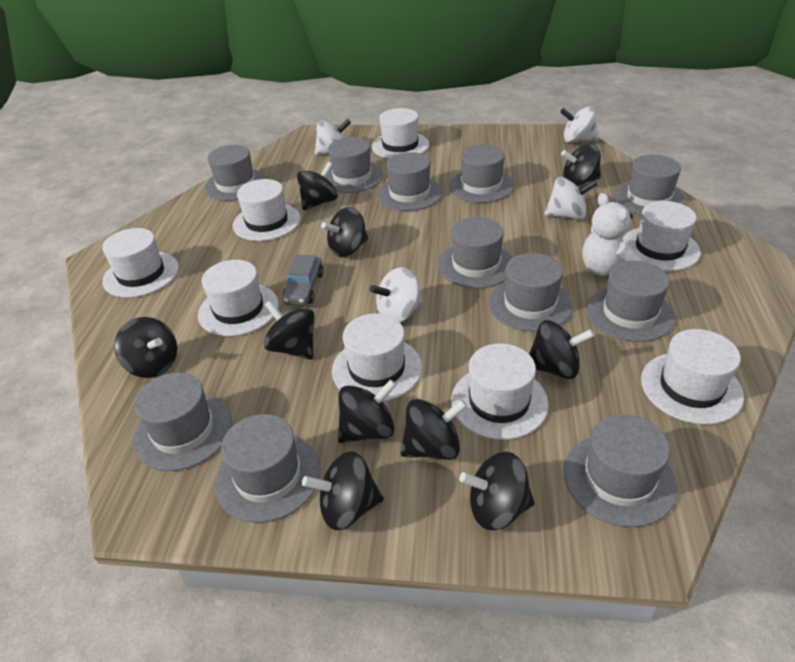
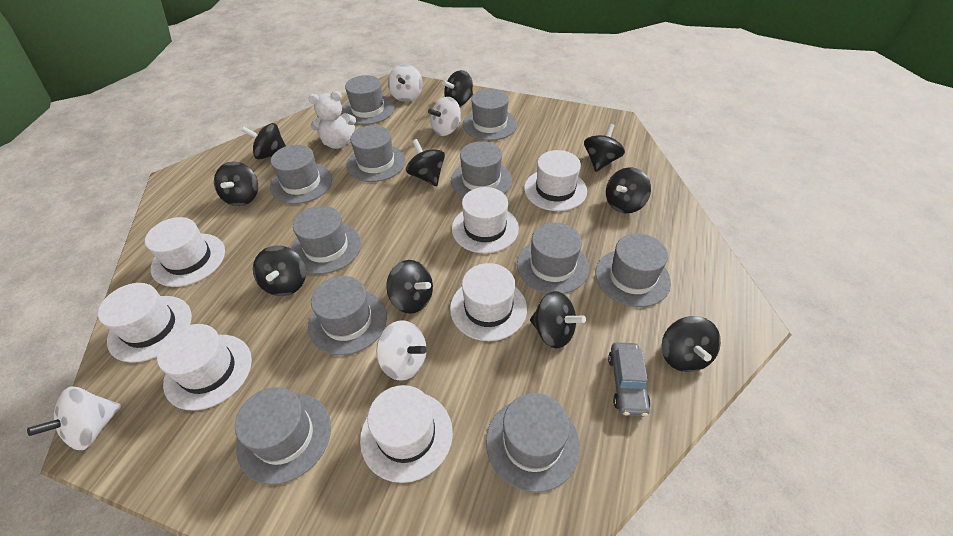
white hat: [102,228,179,298] [198,260,279,336] [233,179,301,241] [332,313,422,402] [371,108,429,159] [451,343,549,440] [622,201,701,271] [641,329,744,425] = 8 -> [98,283,192,363] [145,217,225,287] [157,324,252,411] [360,385,453,483] [450,263,527,341] [452,187,519,253] [524,150,587,211] = 7

